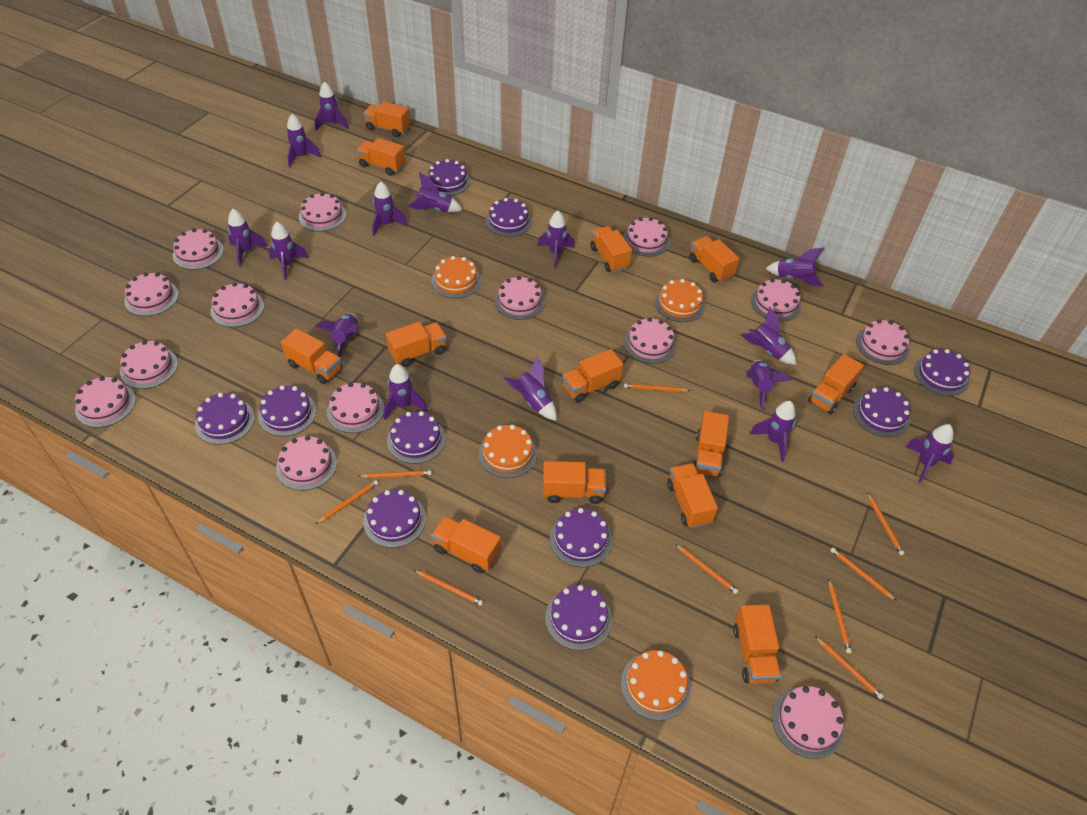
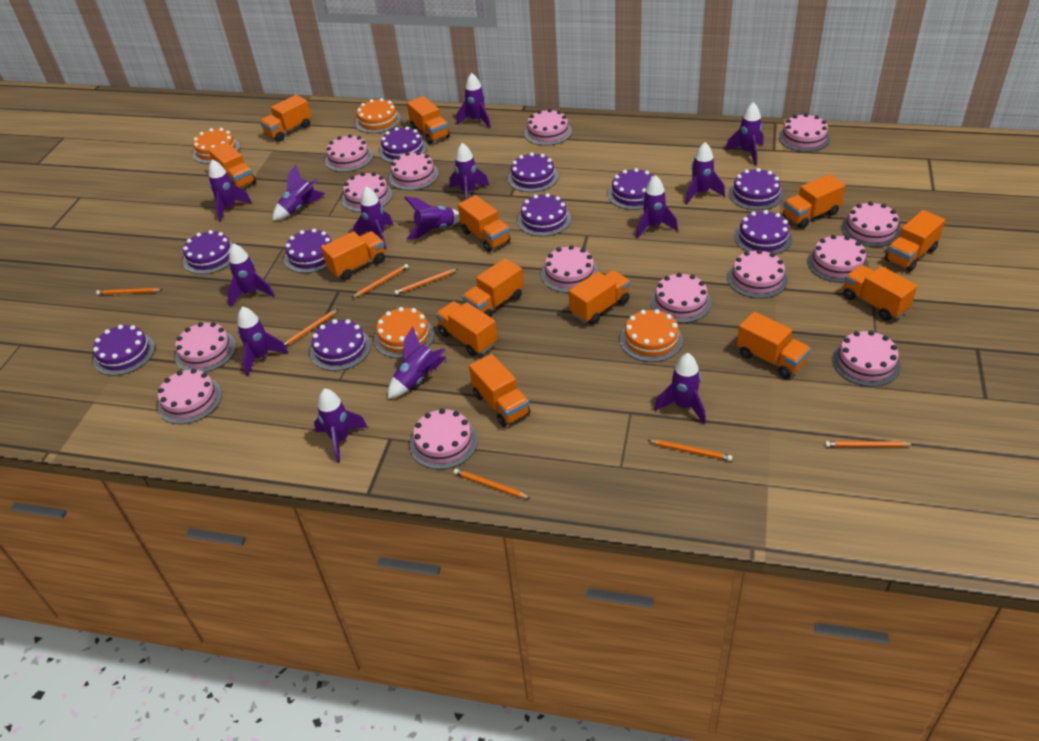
orange pencil: [316,480,378,524] [358,470,432,478] [414,570,483,606] [624,383,691,392] [675,544,739,594] [815,636,884,699] [829,579,852,654] [830,548,897,601] [867,492,905,556] = 9 -> [96,288,162,295] [283,309,338,347] [352,264,409,298] [394,269,458,295] [453,469,531,499] [647,440,732,461] [825,441,914,447] = 7
purple rocket: [228,209,268,267] [269,222,309,280] [286,114,321,167] [315,81,349,131] [315,313,359,357] [372,181,407,236] [383,364,427,420] [407,172,462,212] [504,356,557,421] [538,211,575,268] [741,307,797,365] [746,360,791,411] [750,401,796,462] [765,247,824,286] [905,424,954,483] = 15 -> [208,159,252,222] [227,243,275,307] [237,306,288,376] [273,164,325,221] [314,388,367,463] [353,186,393,250] [388,326,447,399] [404,196,460,240] [449,143,489,200] [457,73,491,129] [636,175,678,239] [654,353,706,424] [685,142,725,204] [725,102,763,165] = 14

